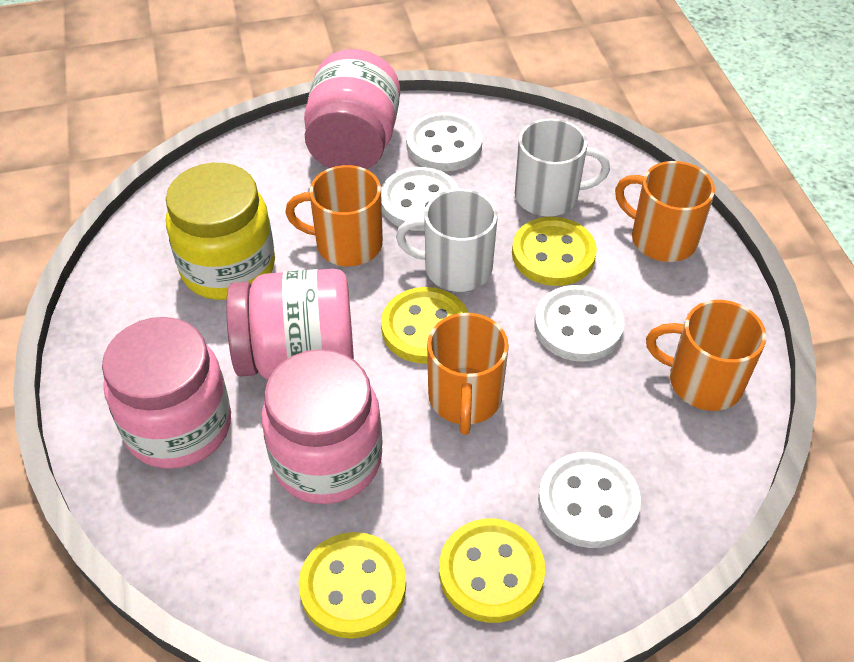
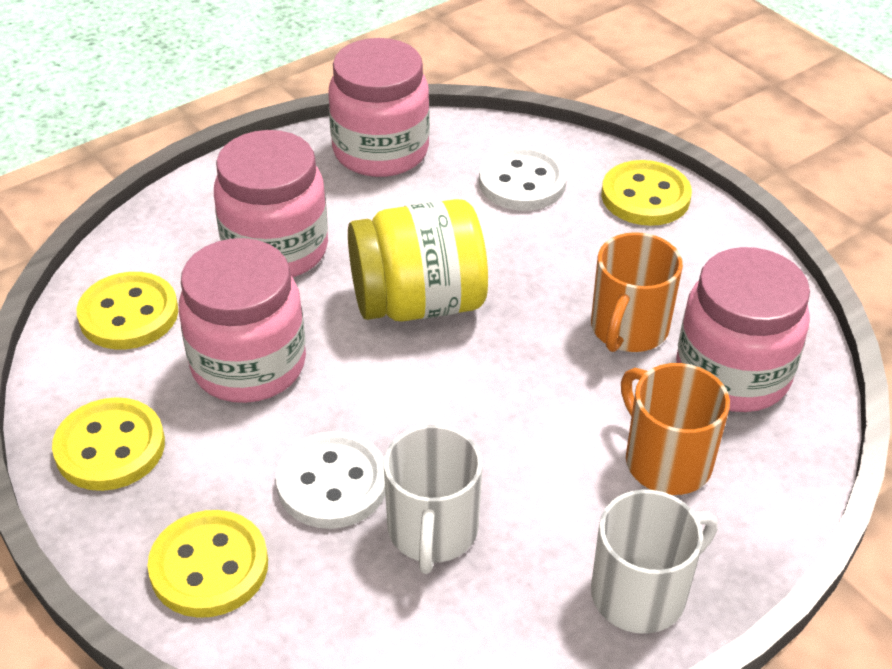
orange mug: [285,165,383,266] [427,313,509,435] [615,161,715,262] [646,300,766,411] = 4 -> [591,232,683,352] [621,363,730,495] = 2
white button: [381,167,459,231] [406,112,482,171] [534,285,624,362] [538,452,641,548] = 4 -> [276,431,385,529] [479,146,567,211] = 2

